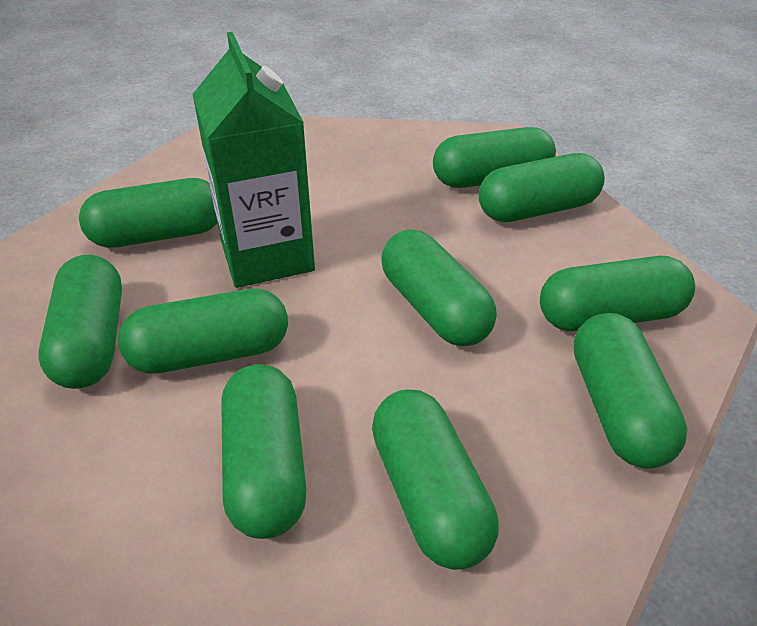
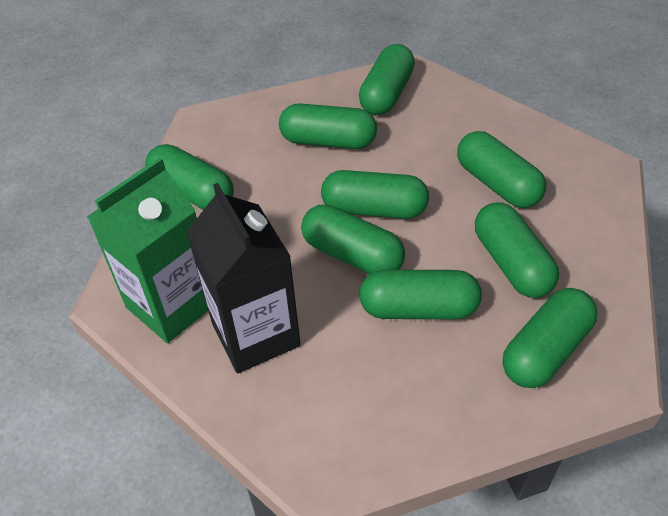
black carton: none = 0 -> [187,183,301,374] = 1
green capsule: [39,255,122,389] [79,178,217,248] [118,289,288,374] [221,364,306,539] [372,389,499,570] [381,229,497,346] [433,127,556,188] [479,153,605,222] [540,256,695,331] [573,313,687,468] = 10 -> [145,144,234,210] [279,103,377,149] [301,204,405,274] [321,170,429,219] [359,44,415,115] [359,270,482,319] [457,131,546,208] [475,202,559,298] [503,288,597,388] = 9

